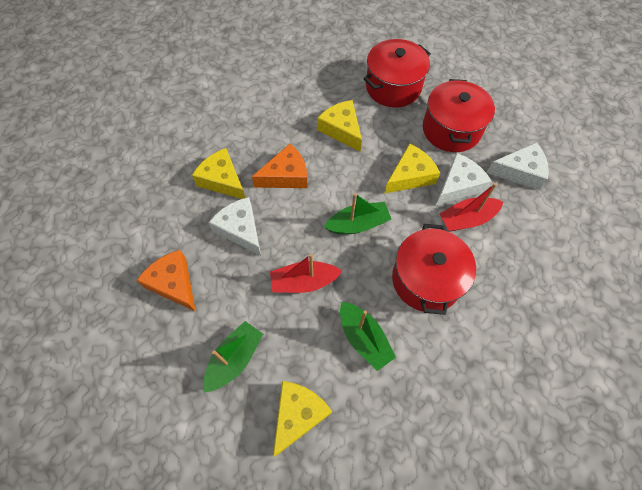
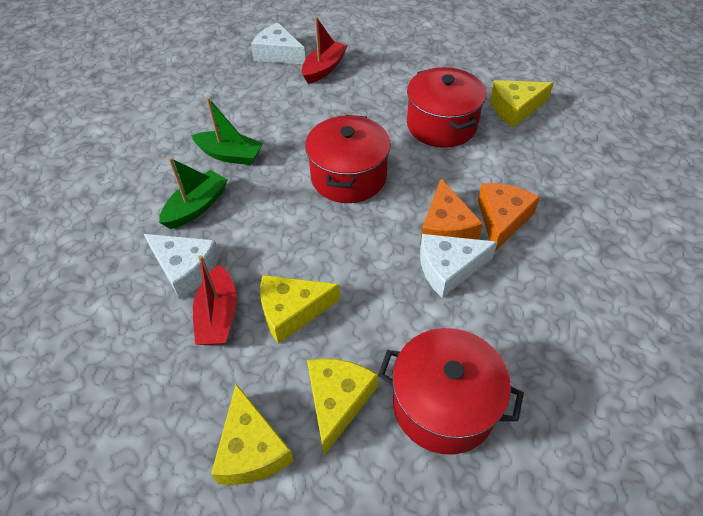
green boat: [203,321,263,392] [324,193,391,234] [340,302,396,371] = 3 -> [159,157,228,229] [191,97,263,165] = 2

